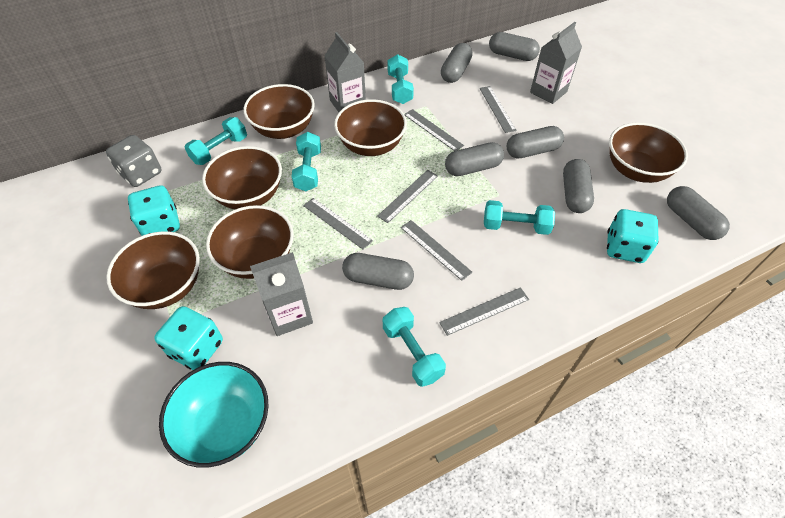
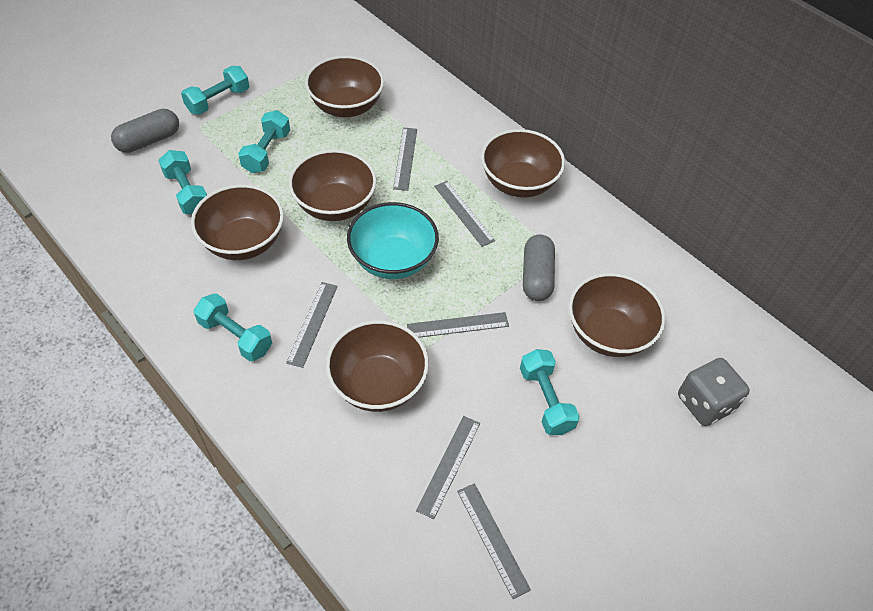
grey capsule: [342,253,414,290] [441,43,473,83] [445,142,504,176] [489,32,540,61] [507,126,564,159] [563,159,594,213] [667,186,730,240] = 7 -> [111,109,179,153] [523,234,555,301] = 2
grey carton: [250,252,313,336] [324,32,366,112] [530,22,582,104] = 3 -> none = 0
turquoise dice: [128,185,180,236] [154,306,223,370] [607,209,659,263] = 3 -> none = 0

